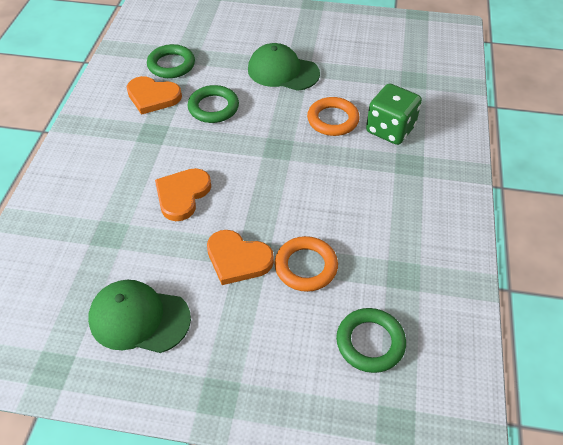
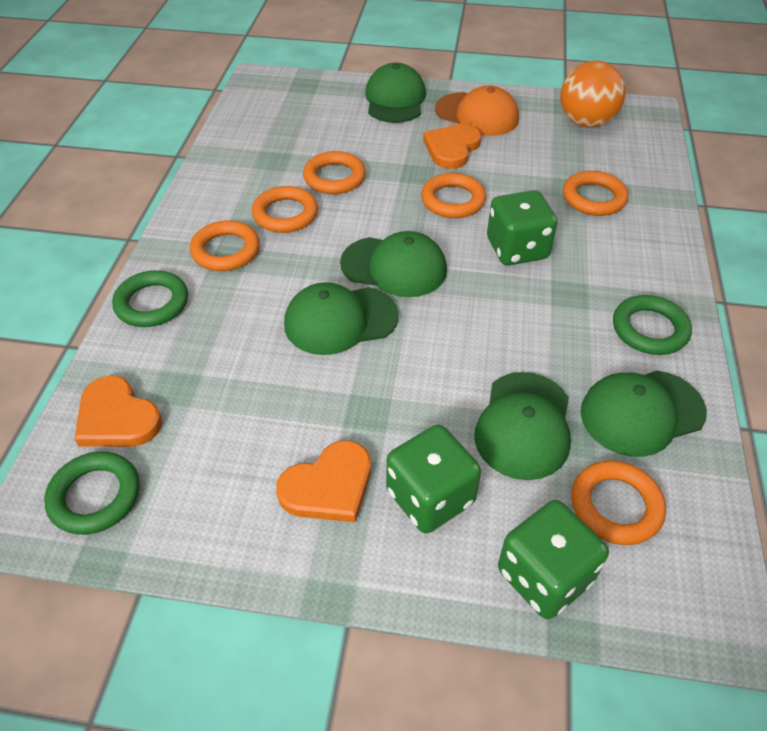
green cap: [88,280,191,353] [248,43,320,91] = 2 -> [284,282,399,355] [340,231,447,297] [365,63,426,123] [474,372,571,480] [580,370,707,457] = 5
green dice: [366,84,422,145] = 1 -> [386,425,481,533] [487,190,558,266] [498,500,609,619] = 3
orange ball: none = 0 -> [560,61,626,128] = 1
orange cap: none = 0 -> [435,86,519,136] = 1
orange ring: [274,236,338,292] [307,97,360,136] = 2 -> [190,220,260,271] [252,186,318,233] [303,151,366,194] [421,173,486,218] [563,171,628,216] [571,460,666,545] = 6

